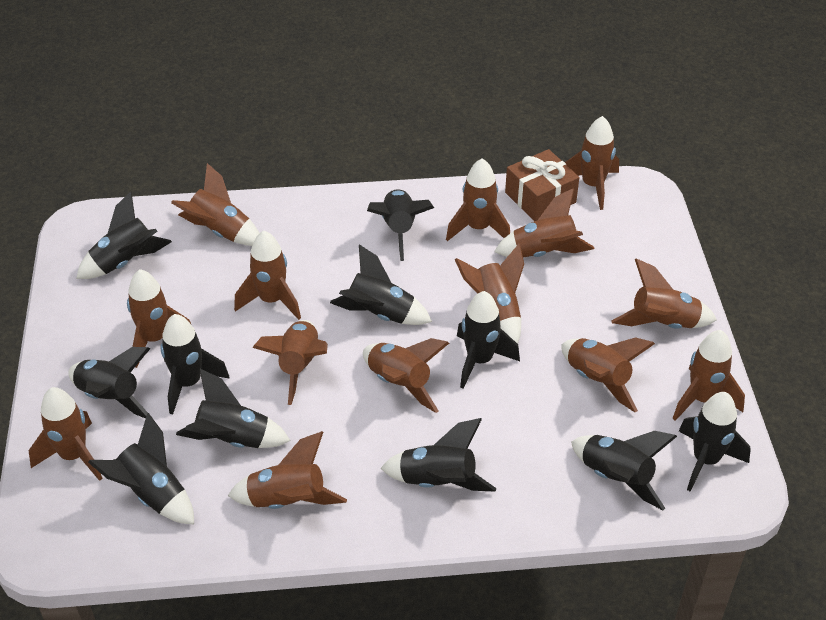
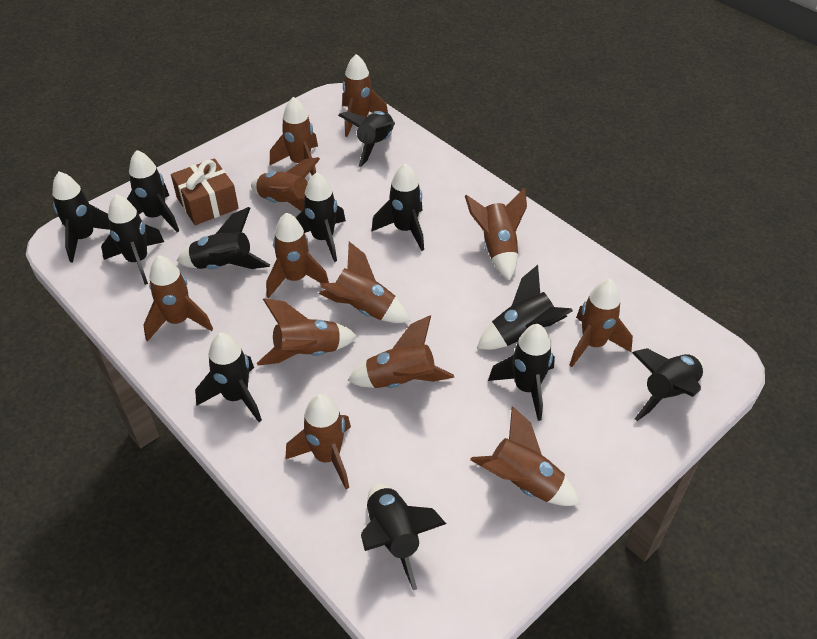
black rocket: [68,347,150,418] [76,191,172,279] [88,413,194,524] [161,314,230,415] [176,369,290,448] [330,244,432,325] [367,189,434,261] [381,418,496,492] [457,291,520,389] [571,431,677,510] [679,392,751,492] = 11 -> [52,172,110,263] [101,194,164,285] [127,150,179,232] [177,207,270,269] [195,333,262,422] [295,172,346,262] [338,111,395,167] [361,484,446,590] [372,163,424,251] [477,265,573,350] [488,324,555,421] [632,348,704,421] = 12
brown rocket: [28,387,103,481] [127,269,191,368] [171,163,259,246] [228,431,347,509] [234,231,301,320] [253,320,328,405] [363,338,449,413] [446,158,510,241] [455,244,524,344] [494,188,594,258] [561,337,655,412] [565,116,619,210] [611,258,717,329] [672,330,745,421] = 14 -> [143,255,213,342] [251,157,320,211] [257,298,357,365] [266,212,329,298] [270,97,318,176] [285,394,351,489] [319,242,411,323] [342,54,388,137] [347,315,454,388] [465,188,527,280] [470,406,580,506] [569,279,633,367] = 12

